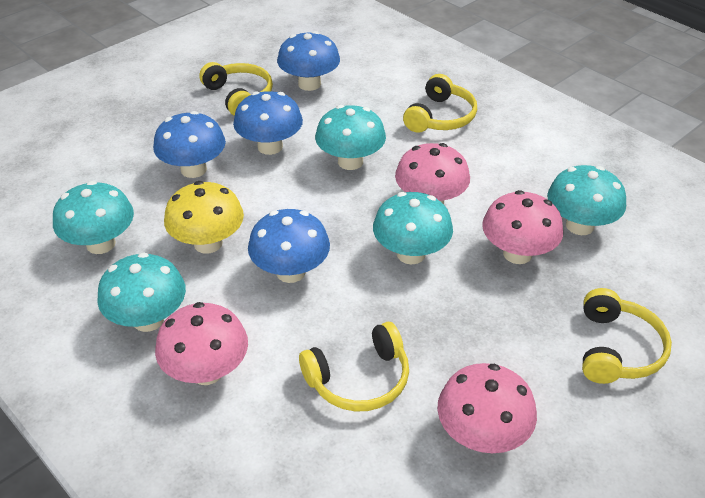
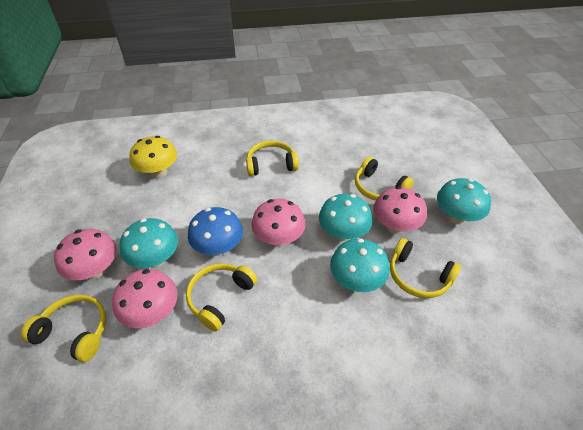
blue mushroom: [153,111,226,178] [233,91,303,155] [248,209,330,283] [277,31,340,91] = 4 -> [188,207,243,256] = 1
turquoise mushroom: [53,181,134,254] [97,253,186,332] [315,105,386,170] [373,192,453,264] [547,165,626,235] = 5 -> [120,218,178,268] [319,194,372,241] [330,238,390,292] [437,178,491,224] = 4
yellow headphones: [199,62,273,116] [299,322,409,412] [403,74,477,133] [582,288,672,384] = 4 -> [21,295,106,362] [186,263,257,331] [246,141,299,176] [355,157,414,201] [390,238,461,298] = 5

